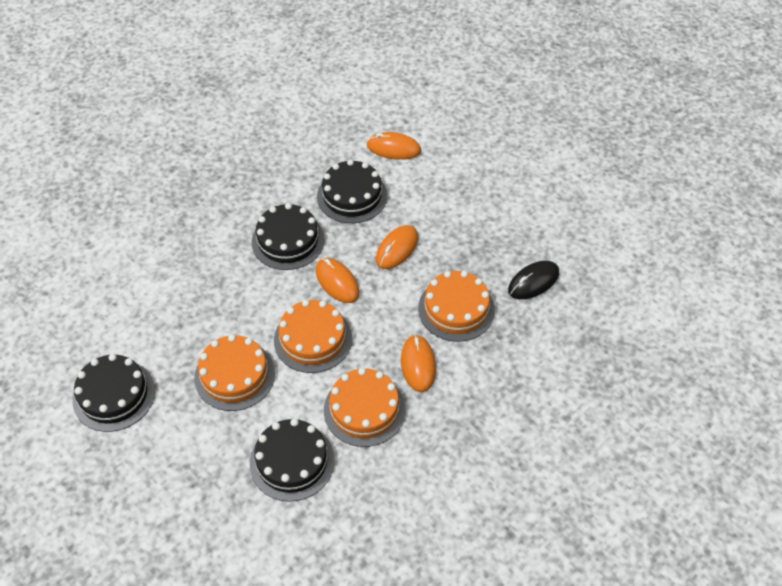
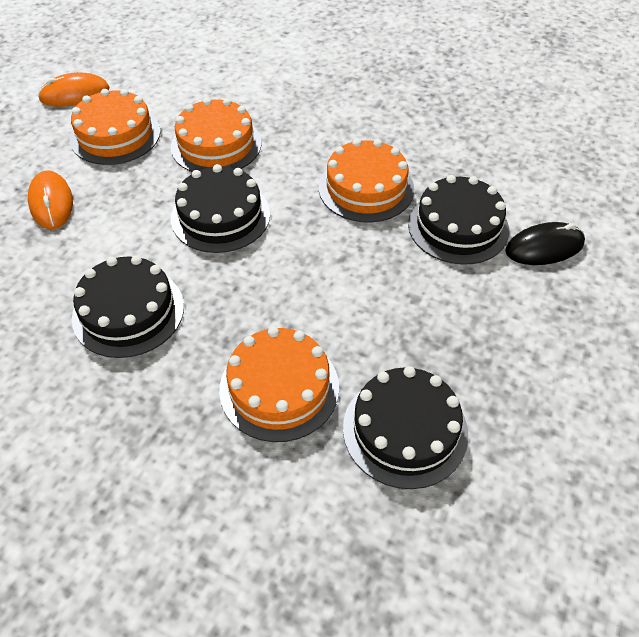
orange mouse: [316,258,359,303] [367,132,421,160] [376,225,419,269] [401,335,436,392] = 4 -> [28,170,73,229] [38,72,109,107] = 2

